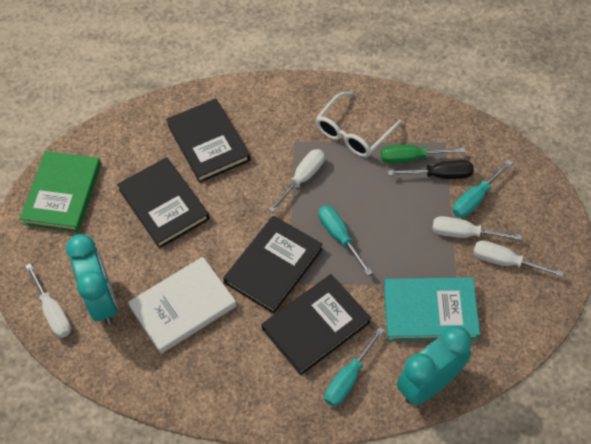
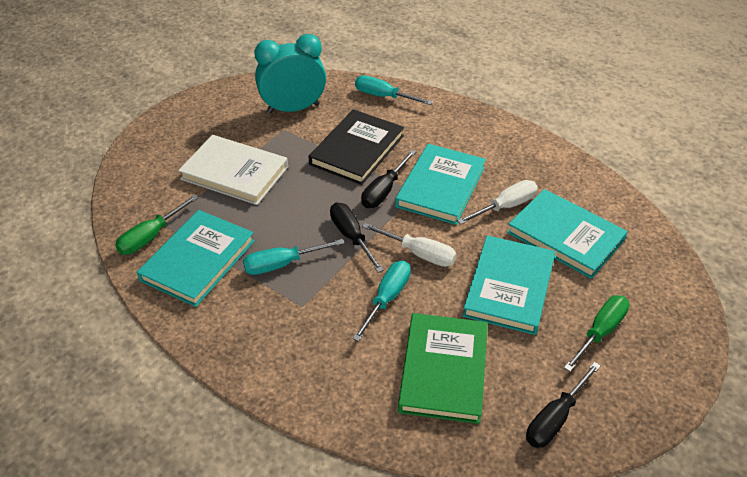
black book: [117,157,210,249] [166,99,251,183] [223,216,323,314] [261,274,371,375] = 4 -> [308,109,404,185] = 1
black screwdriver: [388,160,474,179] = 1 -> [330,203,384,273] [361,150,416,208] [526,362,601,448] = 3
green screwdriver: [381,145,465,164] = 1 -> [115,195,199,255] [564,295,630,372] = 2
turquoise book: [384,277,480,341] = 1 -> [137,210,255,307] [395,144,486,225] [463,235,555,335] [507,189,628,279] = 4
turquoise clock: [66,234,118,325] [397,326,472,405] = 2 -> [254,34,326,114] = 1
white glasses: [315,92,402,157] = 1 -> none = 0
white screwdriver: [25,263,71,338] [269,149,324,212] [432,216,522,240] [473,240,564,277] = 4 -> [362,223,457,267] [457,180,538,225] = 2

